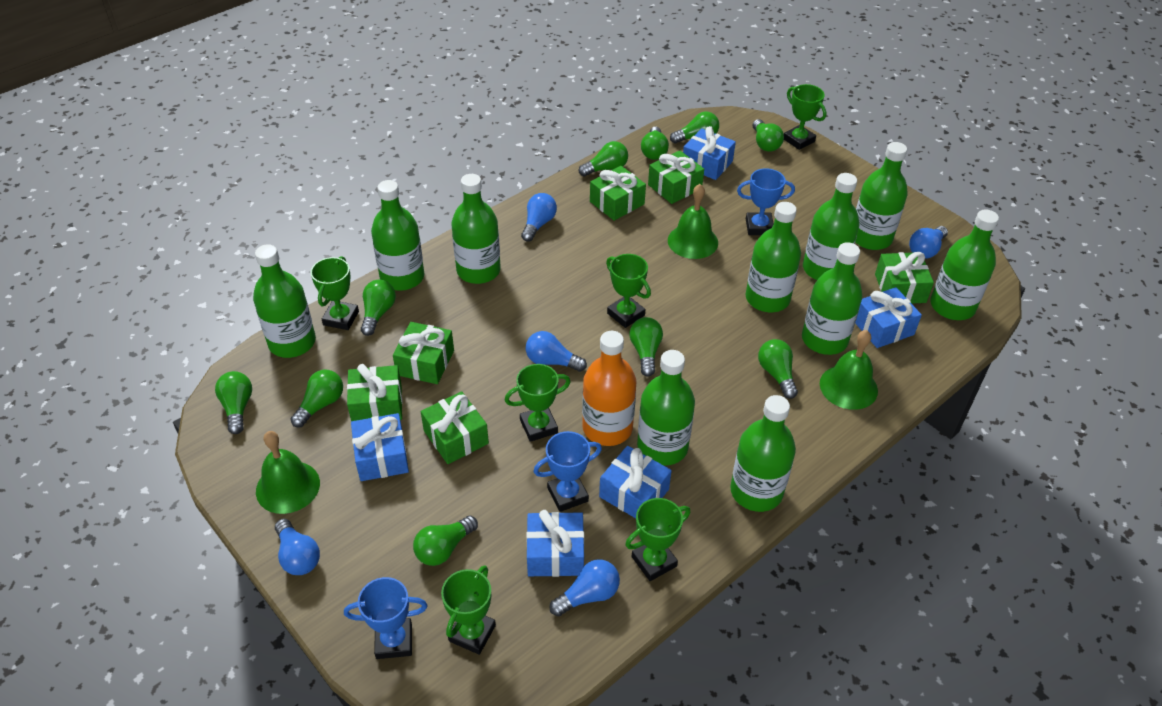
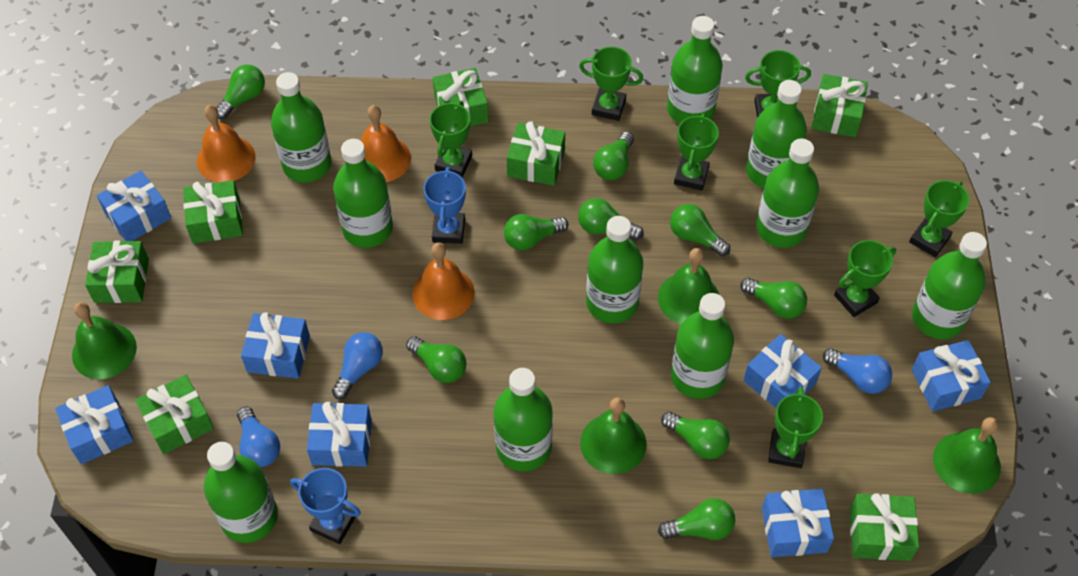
blue gift: [351,413,409,481] [526,510,584,577] [599,446,672,518] [683,126,736,180] [855,287,922,348] = 5 -> [55,385,134,464] [97,170,171,241] [241,312,310,379] [307,402,372,467] [743,334,822,409] [762,489,834,557] [912,340,991,412] = 7
blue light bulb: [275,519,320,575] [521,193,557,242] [526,331,587,372] [549,559,620,617] [909,226,948,259] = 5 -> [237,406,280,467] [332,332,383,399] [823,348,892,394] = 3
blue trophy: [344,577,427,659] [533,431,602,512] [737,168,795,235] = 3 -> [290,468,361,544] [424,167,466,244] = 2
green bell: [256,431,320,514] [668,184,718,259] [820,330,878,410] = 3 -> [72,302,137,379] [580,397,647,474] [658,248,719,324] [933,417,1001,494] = 4
green gift: [347,364,403,421] [393,322,454,384] [421,391,489,464] [590,166,646,221] [648,150,704,204] [875,252,934,304] = 6 -> [85,241,149,303] [135,375,214,454] [183,180,243,243] [433,68,489,126] [507,121,565,186] [812,74,868,137] [850,493,919,561] = 7
green light bulb: [215,371,252,434] [291,370,343,427] [361,280,396,336] [413,516,478,566] [579,141,628,176] [630,317,663,376] [641,127,669,160] [670,112,719,143] [753,119,784,152] [758,339,798,399] = 10 -> [217,65,265,119] [406,336,466,383] [504,214,568,251] [578,198,644,240] [593,132,634,180] [658,498,735,540] [661,412,730,459] [670,204,730,257] [740,278,807,319] = 9
green trophy: [310,256,359,330] [441,565,496,655] [505,364,570,442] [606,254,651,328] [625,498,690,581] [784,84,826,150] = 6 -> [429,101,472,178] [579,47,643,121] [674,113,719,191] [745,50,811,118] [768,387,823,468] [834,240,896,317] [909,180,969,257] = 7
orange bell: none = 0 -> [197,105,255,182] [361,105,411,182] [412,243,475,320] = 3
orange bottle: [582,331,636,446] = 1 -> none = 0

